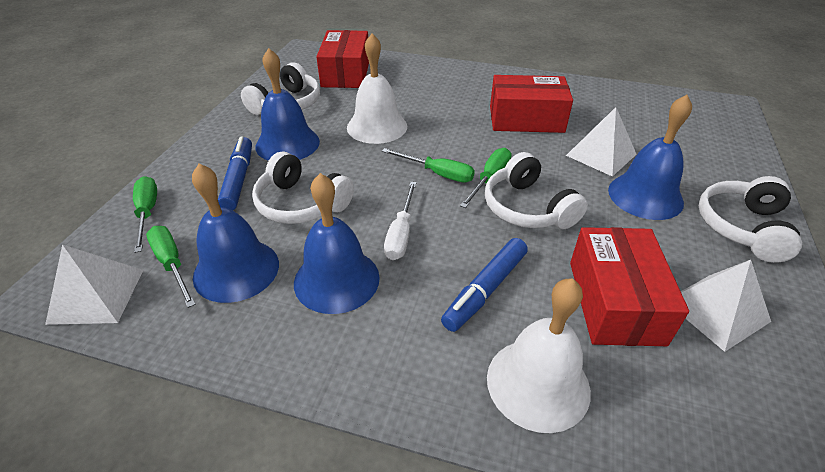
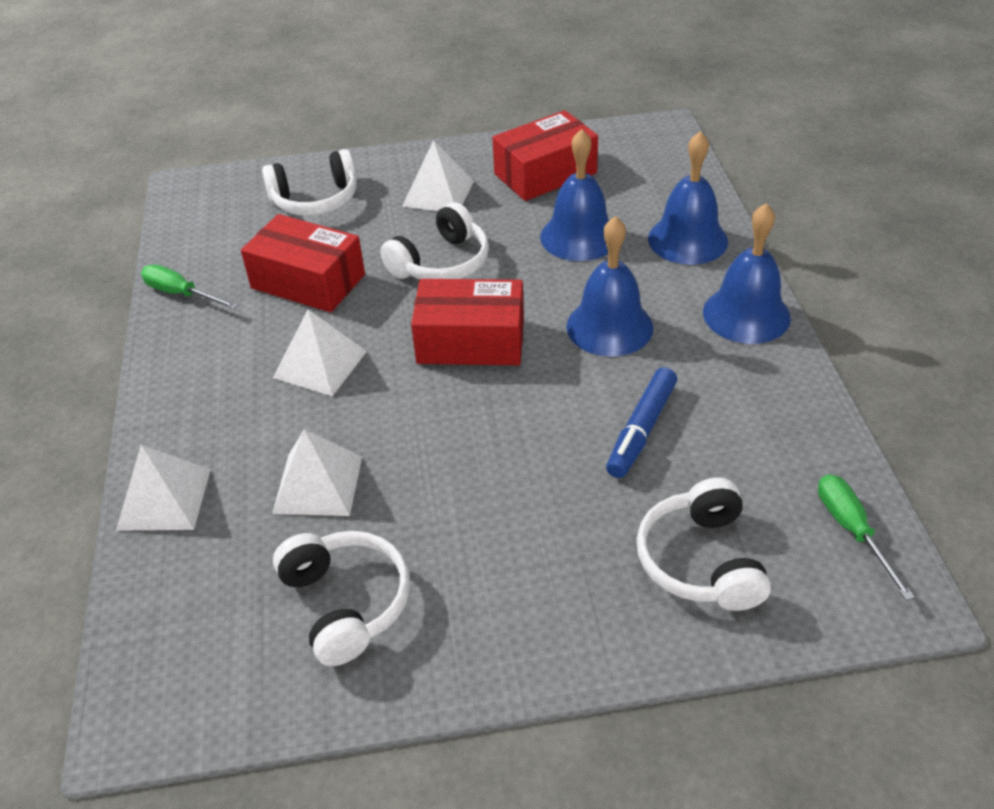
blue marker: [218,137,252,210] [441,238,528,332] = 2 -> [606,367,677,478] = 1
green screwdriver: [133,176,157,253] [146,226,196,308] [382,148,475,183] [460,148,512,208] = 4 -> [141,265,238,309] [818,474,915,601] = 2
white bell: [347,34,407,144] [487,278,591,433] = 2 -> none = 0
white pyramid: [45,244,143,325] [566,107,637,177] [681,260,771,352] = 3 -> [116,445,211,531] [272,429,362,516] [273,310,367,396] [402,140,474,211] = 4
white screwdriver: [384,182,417,260] = 1 -> none = 0

